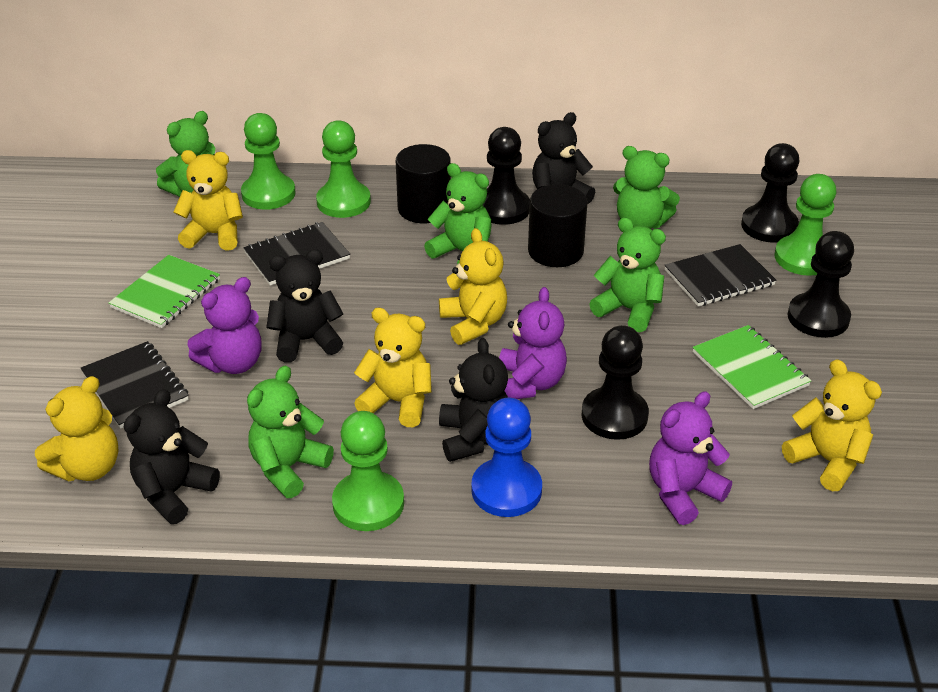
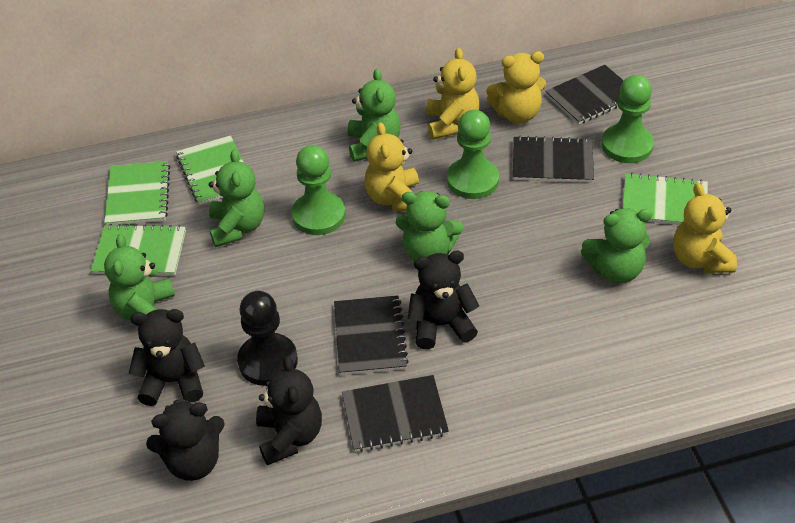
black cylinder: [396,144,451,223] [528,184,588,267] = 2 -> none = 0
black notebook: [81,341,189,429] [243,222,350,285] [664,244,776,307] = 3 -> [334,295,409,375] [342,375,449,452] [513,136,594,183] [545,65,624,125] = 4
black pawn: [483,127,530,225] [582,325,649,440] [741,143,800,243] [788,231,854,338] = 4 -> [237,291,298,386] = 1
blue pawn: [471,398,542,517] = 1 -> none = 0
green notebook: [109,255,220,328] [692,325,811,409] = 2 -> [91,224,186,276] [104,161,170,225] [176,135,244,205] [623,173,708,225] = 4
green pawn: [241,113,295,210] [316,120,371,218] [332,411,404,531] [775,174,837,276] = 4 -> [292,145,346,235] [447,110,499,199] [602,75,654,163] = 3
purple teddy bear: [188,277,262,374] [499,287,567,399] [649,391,732,525] = 3 -> none = 0
yellow teddy bear: [35,376,119,481] [173,150,243,251] [354,308,432,427] [439,228,507,345] [782,359,882,491] = 5 -> [365,122,419,211] [426,48,480,139] [486,51,546,123] [673,183,737,273] = 4

